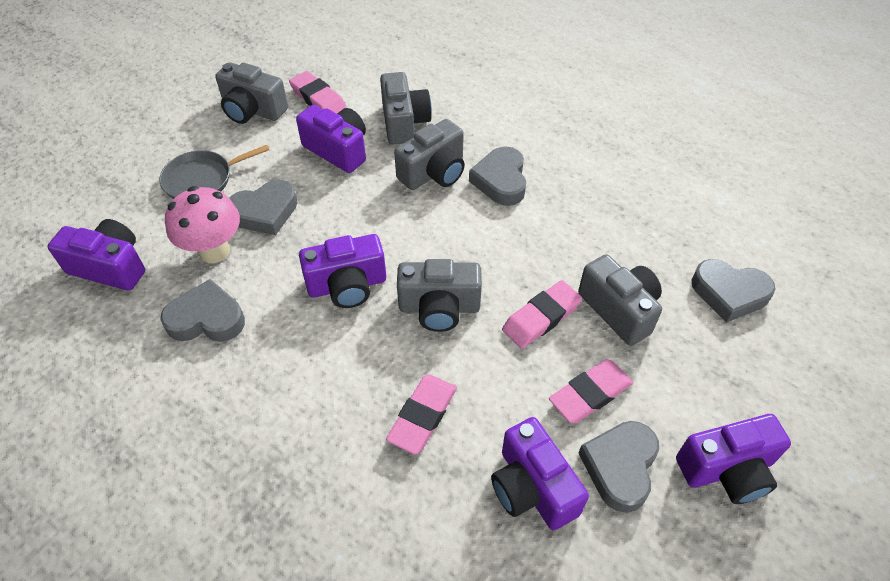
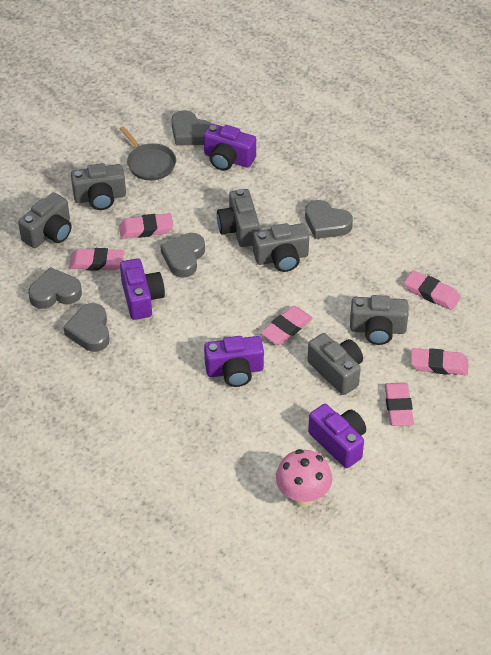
grey camera: [215,62,288,124] [380,72,432,144] [394,119,465,190] [397,259,482,332] [578,254,662,346] = 5 -> [18,192,71,248] [71,163,126,210] [217,189,260,247] [253,223,309,272] [307,333,363,395] [350,295,409,345] = 6
pink eraser: [289,71,347,113] [386,375,457,454] [502,280,582,349] [549,359,633,423] = 4 -> [69,248,124,271] [119,213,173,239] [260,306,312,345] [385,383,414,426] [404,270,461,310] [411,348,468,375] = 6
purple camera: [47,219,145,291] [296,105,366,173] [299,234,386,308] [491,417,589,530] [676,414,791,504] = 5 -> [120,258,165,320] [204,124,256,171] [204,336,264,387] [308,404,366,468] = 4

